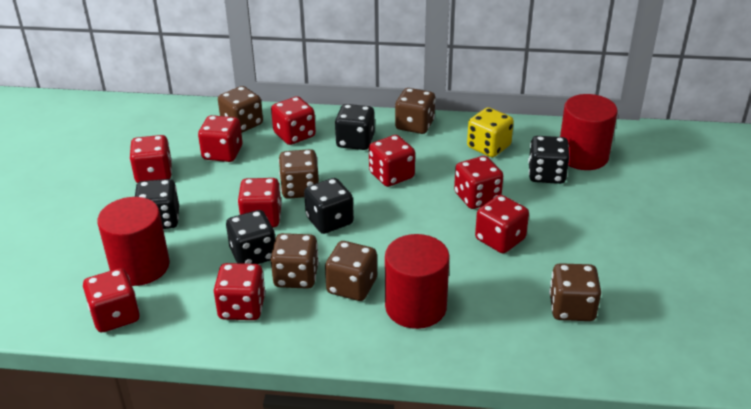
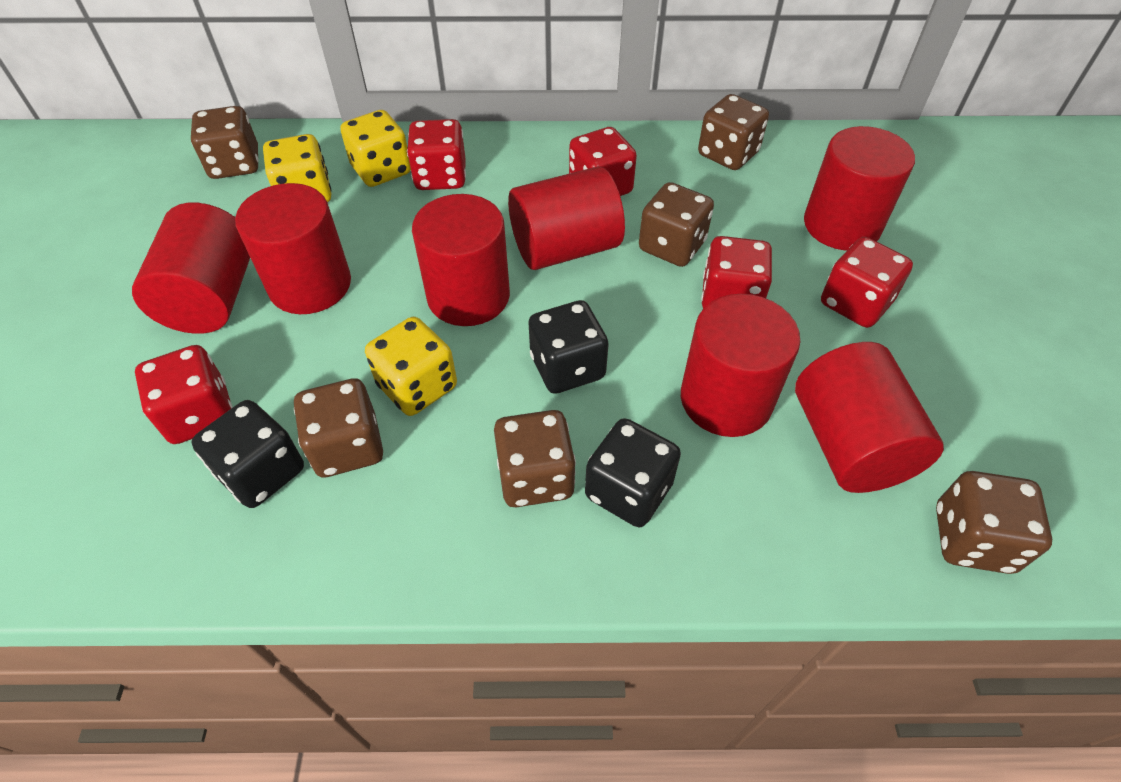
black dice: [135,179,179,229] [226,210,275,264] [304,178,354,234] [335,104,375,150] [528,136,570,184] = 5 -> [192,400,304,508] [528,300,609,394] [585,418,681,527] = 3
red cylinder: [97,197,170,286] [385,234,450,329] [560,94,618,170] = 3 -> [132,203,250,334] [235,183,351,314] [412,194,510,326] [508,166,625,270] [681,294,800,437] [795,342,944,493] [804,126,915,250] = 7
red dice: [83,268,140,333] [129,135,172,183] [198,115,242,162] [214,263,265,320] [238,178,282,227] [271,96,316,145] [369,135,415,187] [454,156,503,209] [475,195,529,253] = 9 -> [135,345,233,444] [407,119,466,190] [569,127,637,196] [701,236,772,308] [821,237,913,328] = 5
yellow dice: [467,108,514,157] = 1 -> [263,134,331,202] [340,110,411,187] [365,317,457,416] = 3

